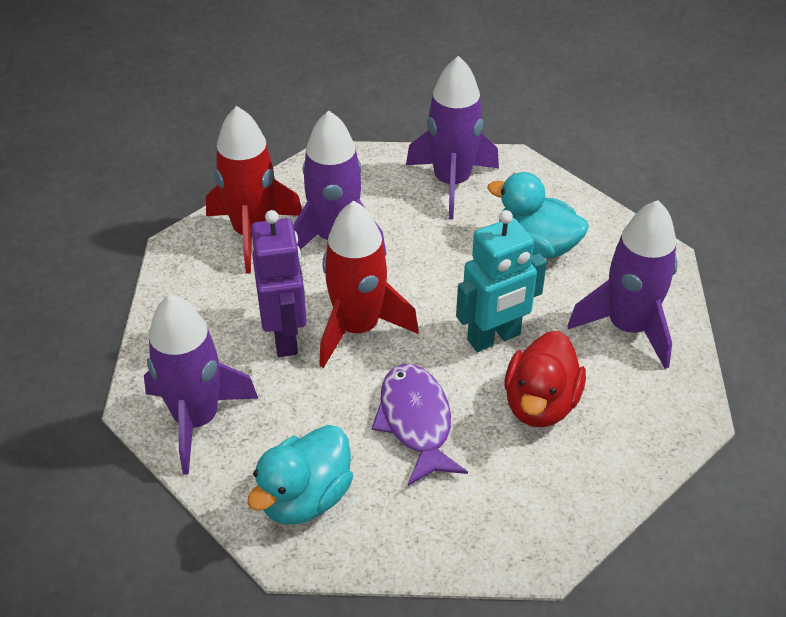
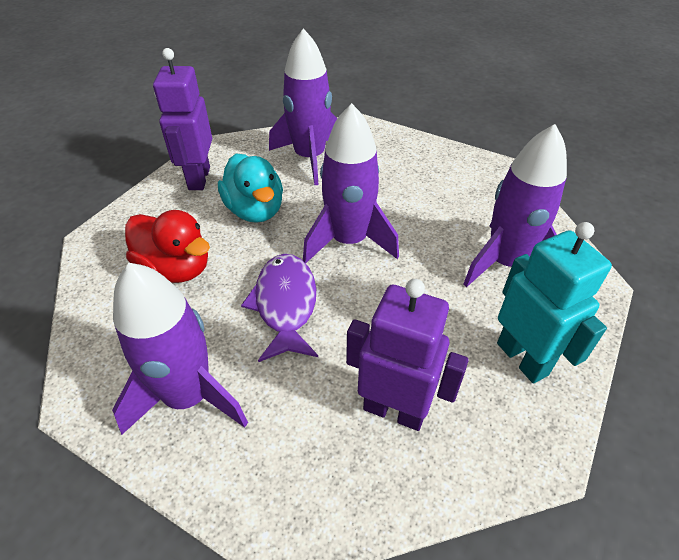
purple robot: [251,210,307,357] = 1 -> [153,48,212,190] [346,279,469,431] = 2
red rocket: [206,106,302,273] [319,201,419,368] = 2 -> none = 0
turquoise duck: [247,425,353,525] [487,172,589,259] = 2 -> [218,153,283,223] = 1

